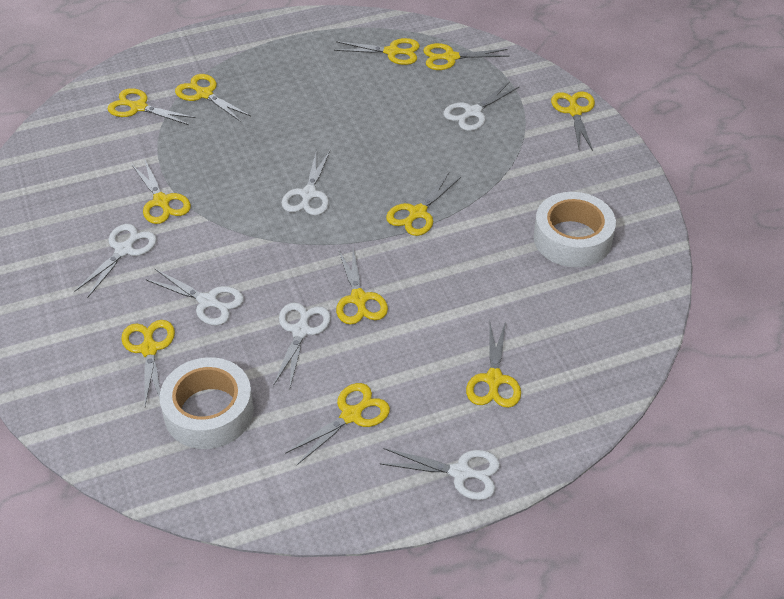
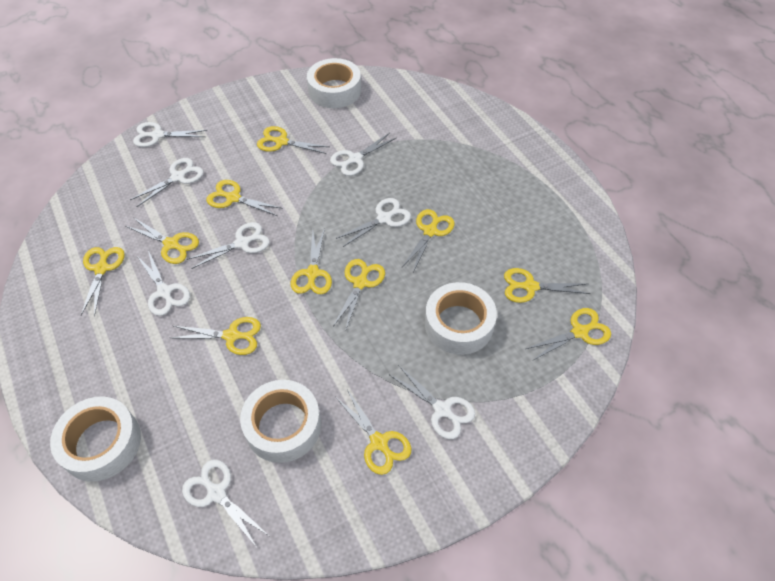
white scissors: [75,224,157,298] [145,268,244,326] [273,302,331,387] [282,149,330,216] [379,448,500,500] [443,82,520,131] = 6 -> [130,158,204,207] [133,122,207,147] [137,250,190,316] [182,460,269,546] [187,222,270,269] [330,133,396,176] [336,198,411,247] [390,366,475,439] = 8
white tape: [159,357,254,449] [533,192,616,267] = 2 -> [50,396,141,482] [240,380,321,463] [307,58,361,108] [425,282,497,355] = 4

